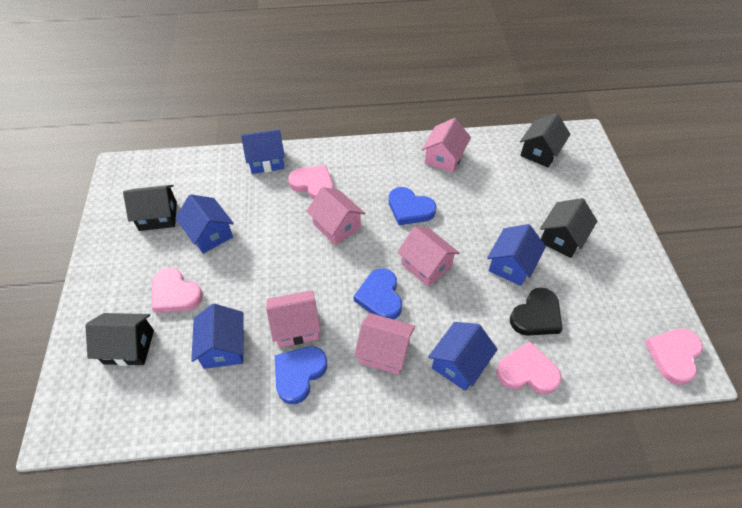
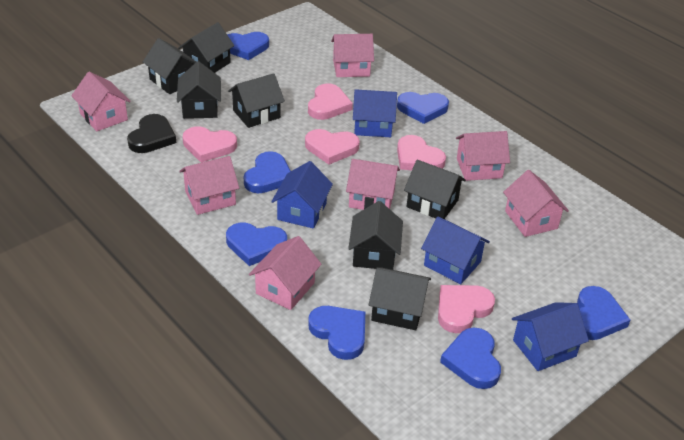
black house: [85,313,154,366] [123,185,177,231] [520,113,571,167] [540,198,597,258] = 4 -> [143,38,196,94] [177,61,221,119] [178,22,234,73] [228,73,285,128] [348,201,403,270] [369,267,431,330] [404,160,466,219] = 7
blue heart: [275,346,327,404] [354,268,402,320] [389,187,436,225] = 3 -> [226,222,287,266] [227,32,269,60] [244,151,291,193] [308,306,365,360] [397,92,449,124] [440,327,501,389] [577,286,630,340] = 7
blue house: [175,194,234,254] [191,304,244,369] [241,129,285,174] [428,322,498,391] [487,224,546,286] = 5 -> [271,161,333,229] [353,89,397,137] [421,217,490,284] [512,302,589,371] = 4
pink heart: [152,268,203,313] [288,165,334,200] [496,342,562,394] [645,328,703,385] = 4 -> [183,126,237,163] [305,129,360,165] [308,83,353,120] [397,135,446,170] [438,285,495,333] = 5
pink house: [266,290,321,347] [306,187,365,245] [354,313,415,375] [397,226,460,287] [422,118,471,173] = 5 -> [71,71,131,131] [179,156,239,215] [249,236,322,310] [331,34,374,77] [346,159,400,210] [456,131,510,181] [503,170,569,237] = 7

